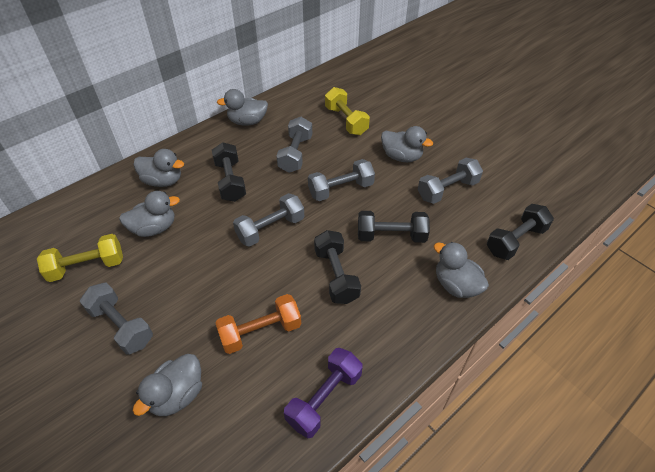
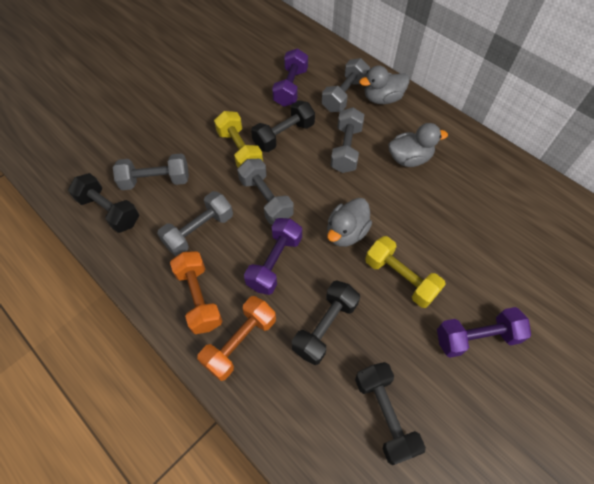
grey duck: [119,191,180,237] [133,354,202,416] [134,149,184,187] [217,89,268,126] [381,126,433,162] [434,242,489,298] = 6 -> [327,198,372,247] [359,65,410,104] [388,123,448,167] = 3
orange dumbbell: [215,294,301,354] = 1 -> [170,251,222,334] [197,296,276,381] = 2
purple dumbbell: [284,348,362,438] = 1 -> [244,218,302,295] [272,48,308,107] [437,307,531,358] = 3

